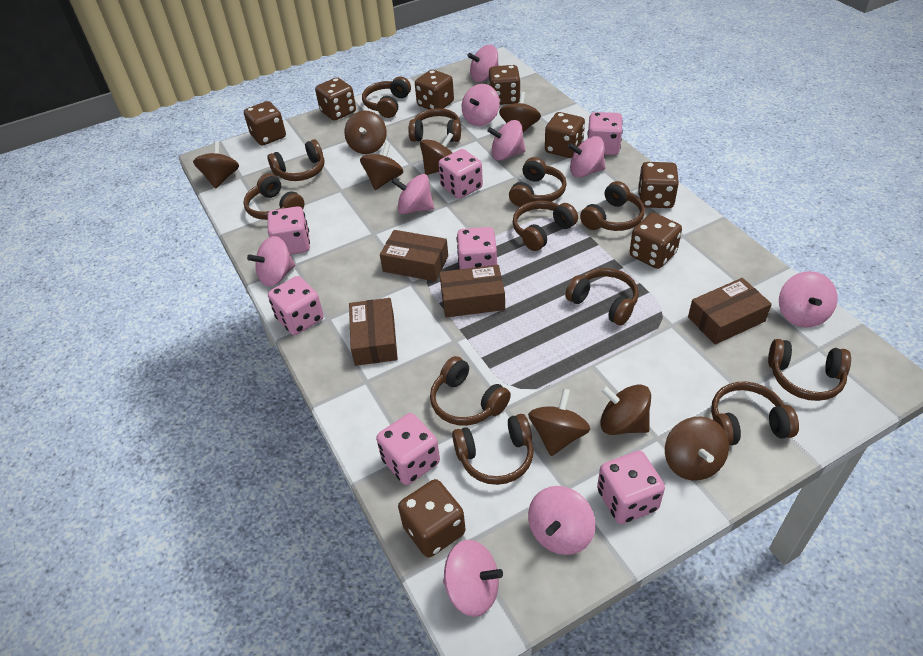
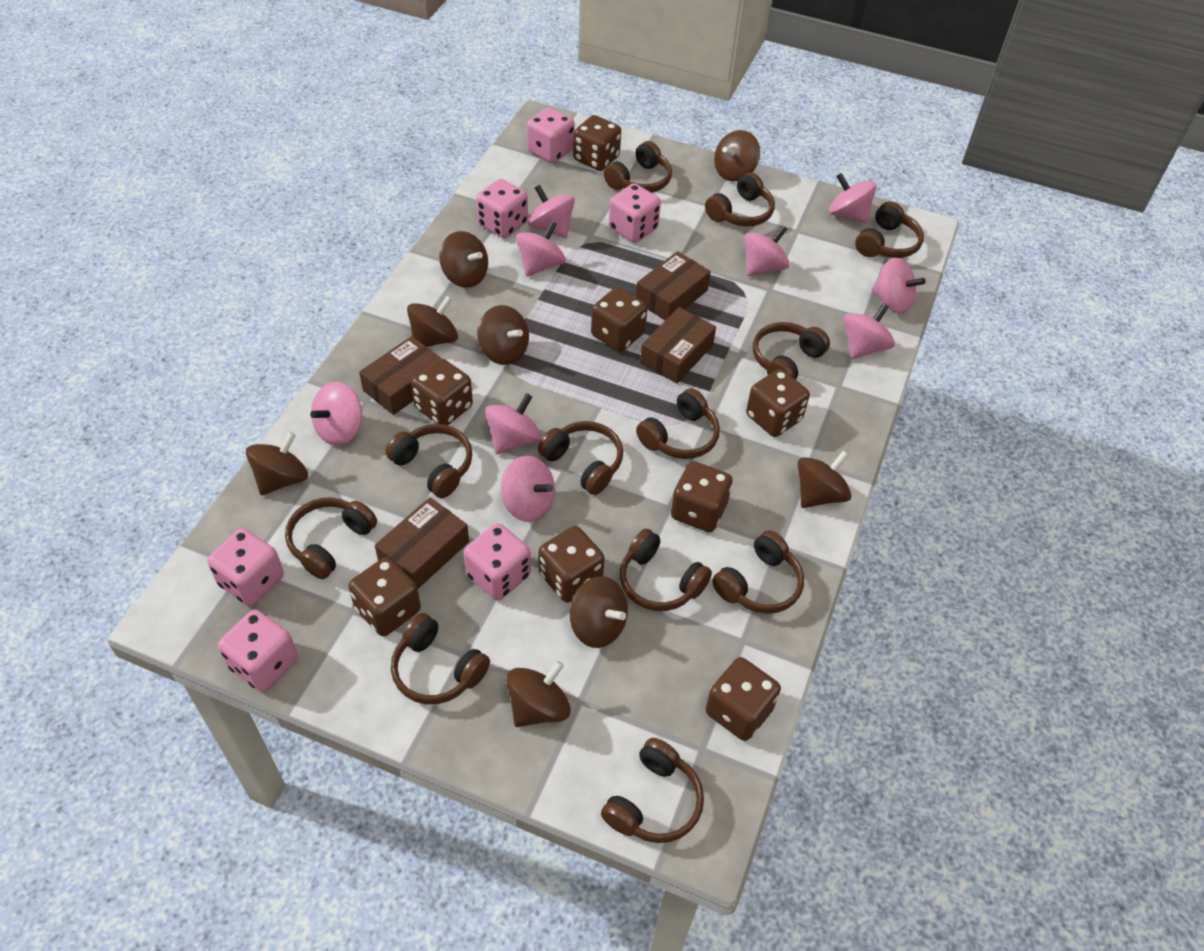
pink dice: [268,206,310,255] [268,276,324,335] [376,413,440,485] [438,149,483,199] [457,227,497,269] [588,112,623,155] [597,451,665,524] = 7 -> [207,528,284,606] [218,609,298,692] [463,523,531,600] [476,179,528,238] [527,107,575,163] [609,183,661,243] = 6

